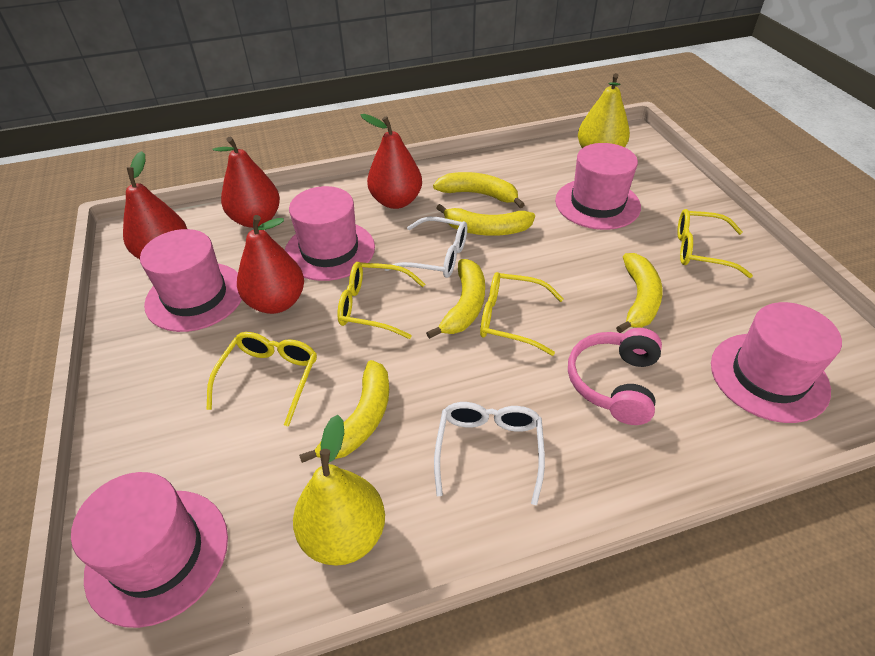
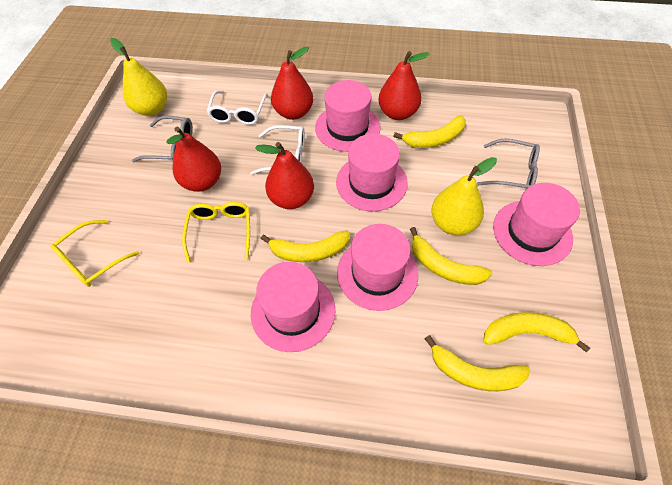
grey glasses: none = 0 -> [132,116,193,162] [477,138,540,189] = 2
pink headphones: [568,328,662,425] = 1 -> none = 0
yellow glasses: [206,332,317,427] [337,262,425,339] [480,272,564,356] [677,209,753,278] = 4 -> [50,220,139,287] [182,202,250,263] = 2

